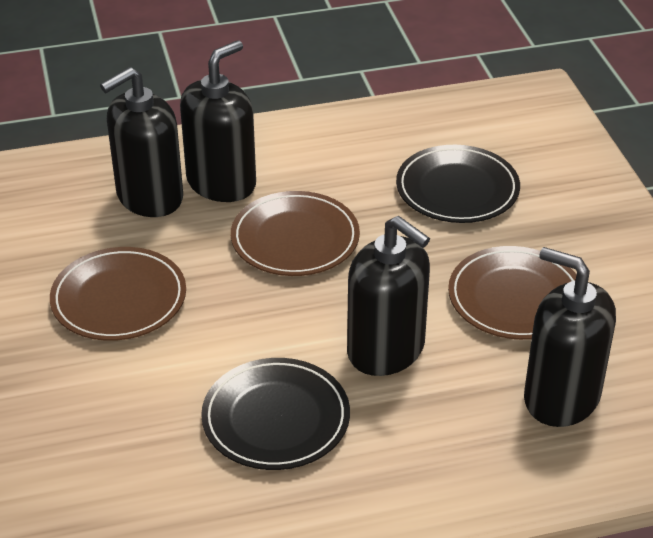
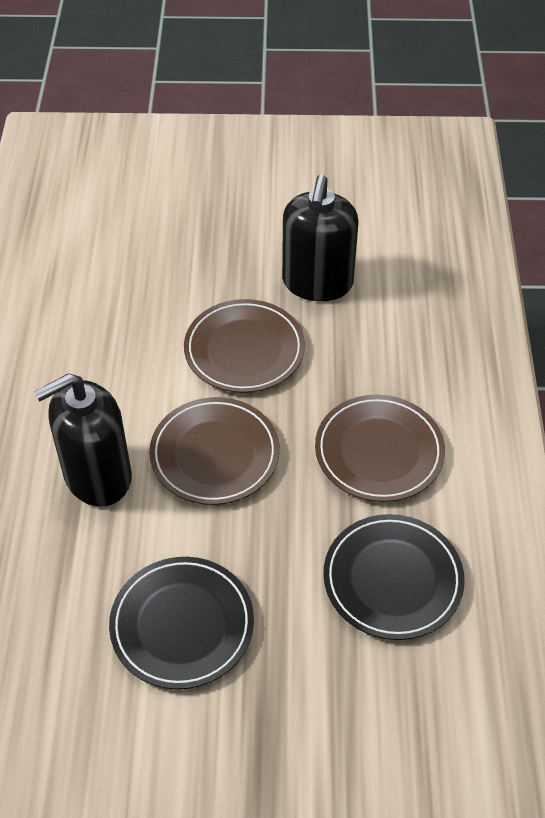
black soap dispenser: [100,67,183,217] [180,40,256,202] [347,216,430,376] [524,247,616,427] = 4 -> [34,373,132,507] [282,175,358,302] = 2

